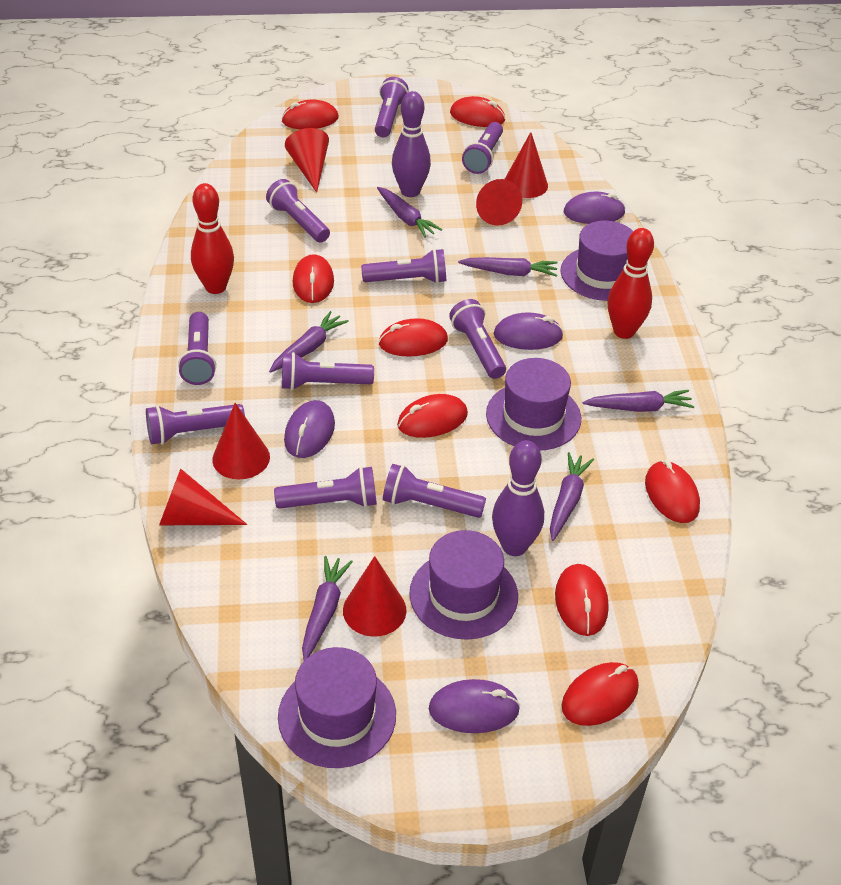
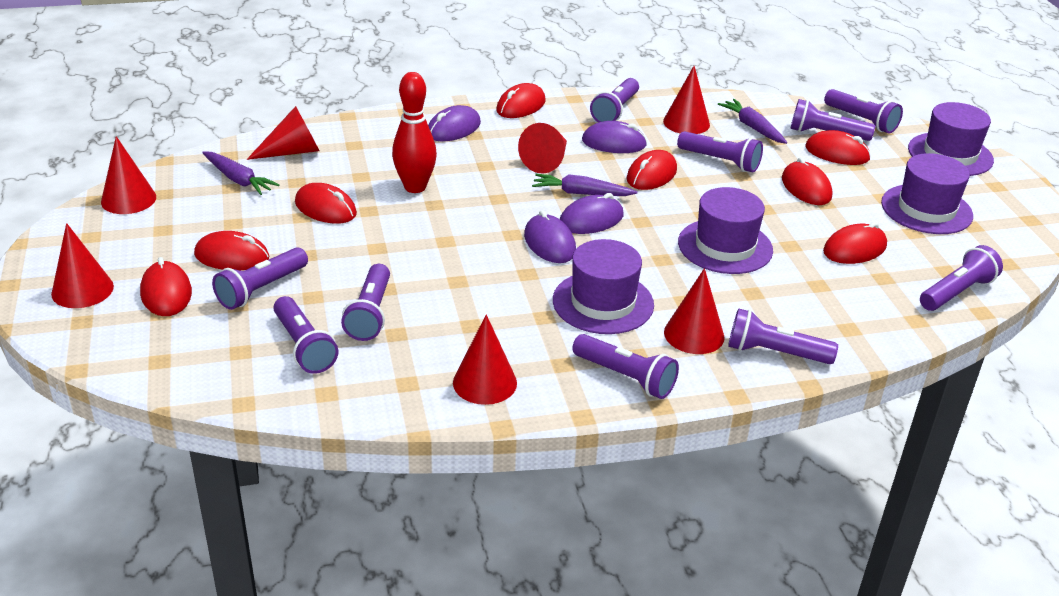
purple bowling pin: [392,91,431,197] [492,440,544,556] = 2 -> none = 0
purple carrot: [269,311,349,373] [302,556,353,661] [377,187,442,238] [458,257,557,277] [550,452,594,541] [582,390,694,412] = 6 -> [202,151,279,195] [532,174,638,196] [718,99,787,144] = 3
red bowling pin: [191,183,234,294] [608,228,654,339] = 2 -> [392,72,437,193] = 1
red cone: [159,469,248,525] [212,403,270,480] [285,128,329,193] [343,556,406,637] [476,179,522,226] [505,132,548,198] = 6 -> [51,223,114,308] [101,136,156,214] [247,106,320,160] [453,314,517,405] [518,123,567,173] [663,66,710,134] [664,268,725,354] = 7

